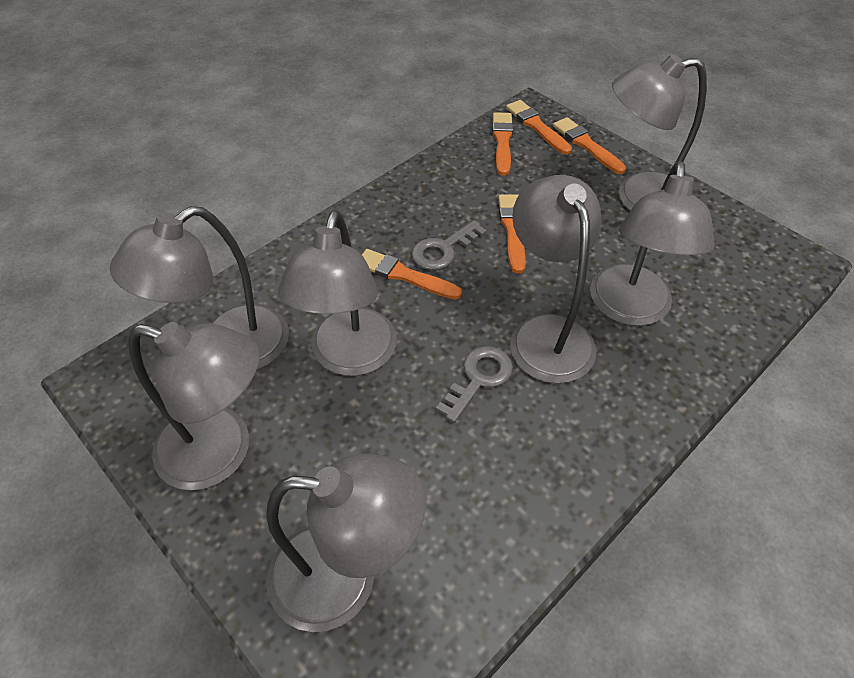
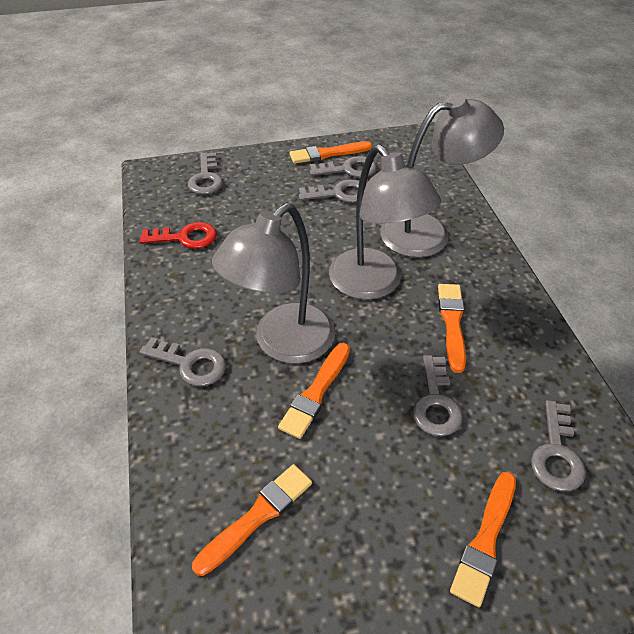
grey key: [412,220,487,270] [436,346,513,423] = 2 -> [139,337,226,386] [188,152,223,195] [299,179,359,203] [310,156,377,178] [413,355,463,436] [531,400,586,491] = 6
grey lamp: [110,206,289,370] [128,322,260,490] [266,454,426,632] [278,210,397,376] [510,175,601,384] [590,161,715,326] [612,54,707,211] = 7 -> [212,203,335,364] [329,144,441,300] [380,95,504,258] = 3
red key: none = 0 -> [139,222,217,249] = 1

